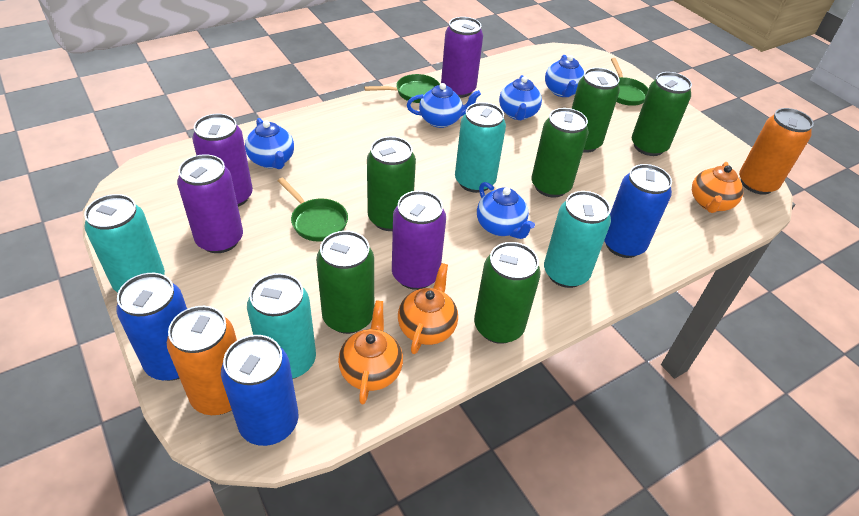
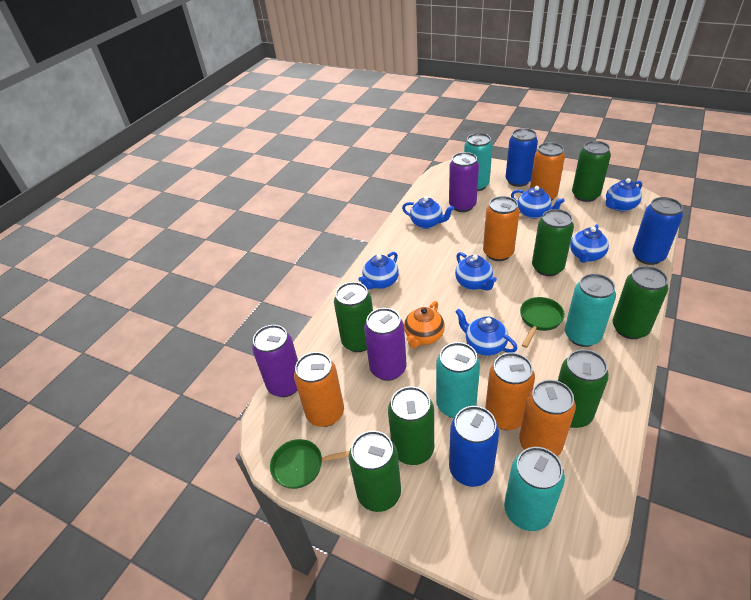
blue teapot: [245,118,294,169] [407,83,481,128] [477,182,535,239] [499,75,542,120] [545,55,585,97] = 5 -> [358,252,399,290] [402,196,454,229] [455,252,497,291] [455,309,518,356] [511,186,565,219] [570,224,609,263] [606,178,642,212] = 7
green can: [316,231,374,334] [367,136,416,231] [474,242,541,344] [532,108,589,198] [572,68,620,153] [632,72,692,156] = 6 -> [334,282,373,352] [349,431,401,512] [388,386,434,465] [532,209,574,276] [558,349,609,428] [572,141,611,202] [612,266,668,339] = 7
green pan: [278,178,348,242] [364,74,440,103] [611,58,649,106] = 3 -> [270,439,350,489] [520,297,565,348] = 2
orange can: [167,306,237,415] [739,108,814,195] = 2 -> [294,352,344,427] [483,196,520,261] [485,353,535,430] [519,380,576,456] [530,142,565,201] = 5
orange teapot: [338,300,403,404] [398,263,458,354] [692,162,744,213] = 3 -> [404,301,445,348] = 1
purple can: [177,154,243,253] [192,114,253,207] [392,191,446,290] [441,17,483,98] = 4 -> [252,325,298,397] [364,308,406,381] [449,152,479,212] = 3

